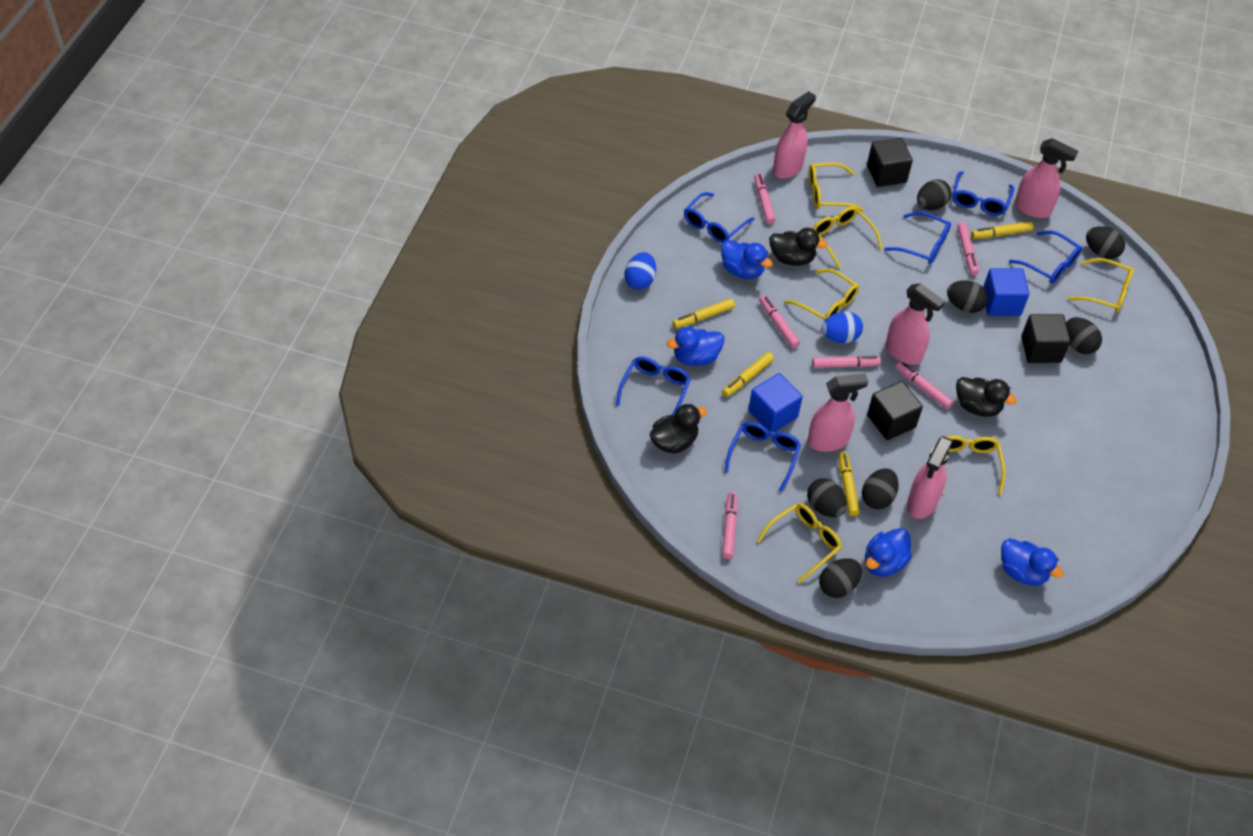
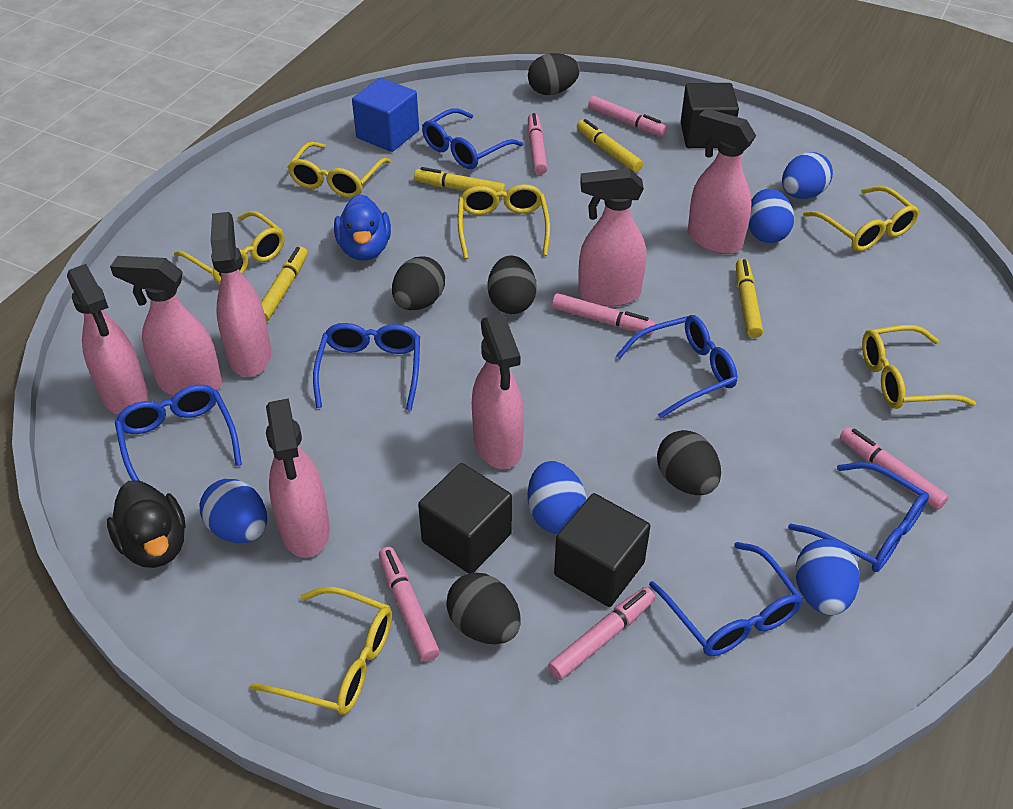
black duck: [650,404,707,454] [769,228,827,266] [956,377,1017,417] = 3 -> [107,480,186,568] = 1
black egg: [807,478,847,517] [819,558,862,598] [862,468,899,509] [917,179,951,210] [947,281,988,313] [1066,317,1102,354] [1086,226,1125,259] = 7 -> [392,256,445,310] [446,573,521,644] [488,255,537,314] [528,53,580,95] [657,430,721,495] = 5
blue cube: [748,373,803,432] [983,268,1029,316] = 2 -> [352,78,419,152] = 1
blue duck: [667,327,724,366] [721,240,773,279] [865,528,912,577] [1001,538,1063,586] = 4 -> [334,194,391,261] = 1
blue egg: [624,252,656,290] [822,311,863,343] = 2 -> [200,479,267,543] [528,461,587,534] [748,189,794,243] [782,152,833,199] [795,539,860,615] = 5
pink spray bottle: [773,91,816,179] [807,373,869,452] [885,283,945,365] [907,436,953,519] [1015,138,1078,218] = 5 -> [67,264,148,415] [110,256,222,395] [211,212,271,377] [266,398,330,558] [472,314,524,469] [578,168,646,307] [688,108,756,254] = 7

